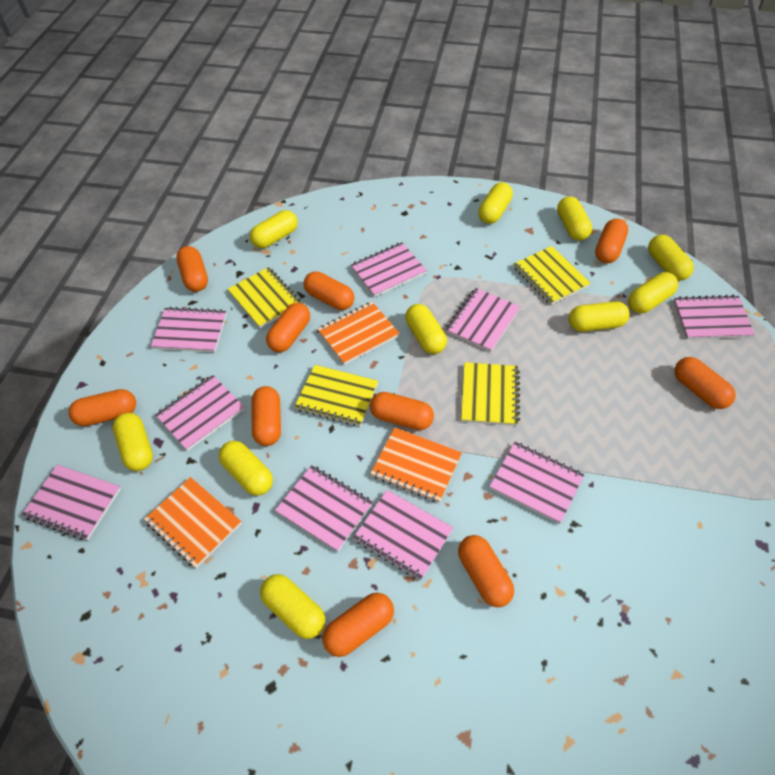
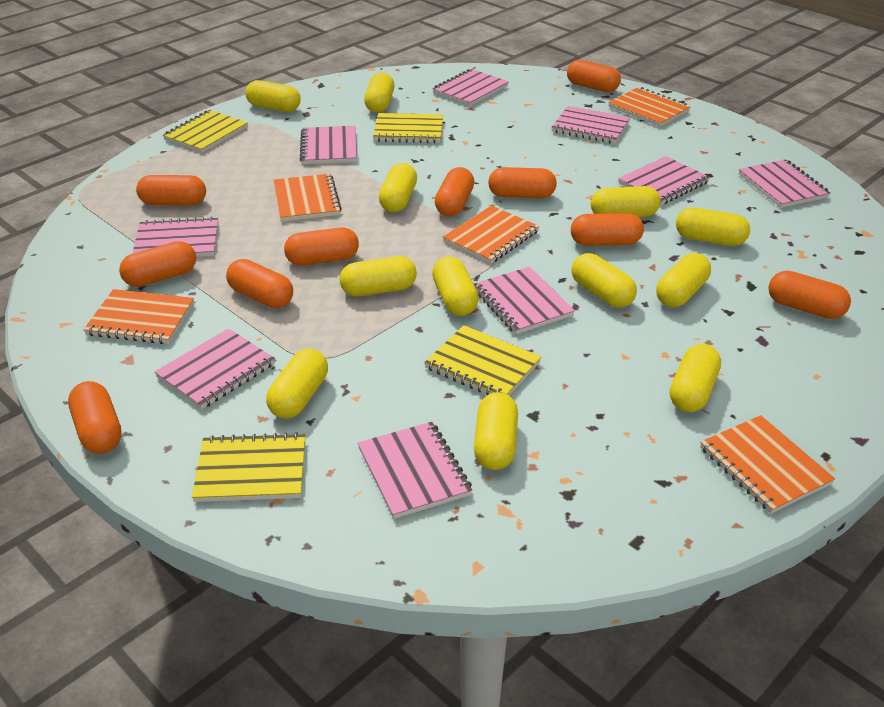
orange notebook: [144,477,242,568] [318,302,400,365] [370,427,462,503] = 3 -> [83,289,194,344] [274,174,342,221] [443,206,539,264] [608,87,691,127] [700,415,835,514] = 5
yellow capsule: [113,413,153,471] [219,441,273,496] [250,210,298,248] [260,574,325,639] [405,304,447,354] [478,182,513,224] [557,196,592,241] [569,301,630,332] [628,272,678,313] [648,235,694,281] = 10 -> [245,80,301,112] [266,349,328,419] [340,256,417,296] [364,72,394,113] [379,163,417,212] [432,257,479,316] [474,392,518,470] [572,253,637,308] [591,186,661,217] [656,253,711,307] [670,344,721,412] [676,207,750,246] = 12

